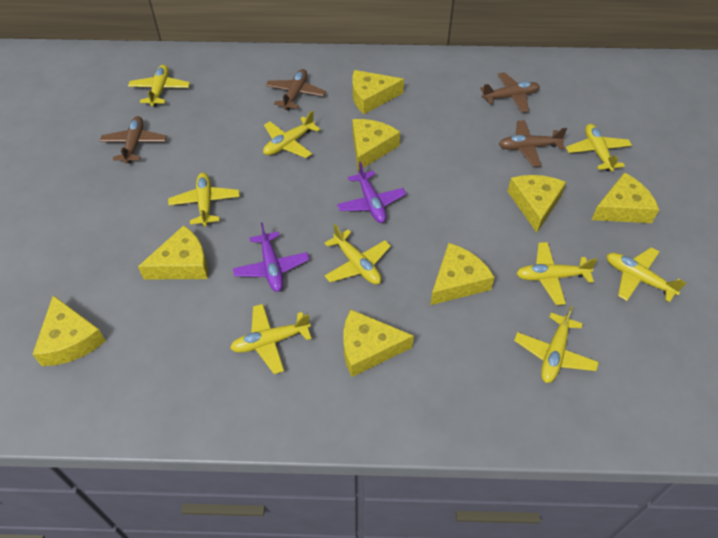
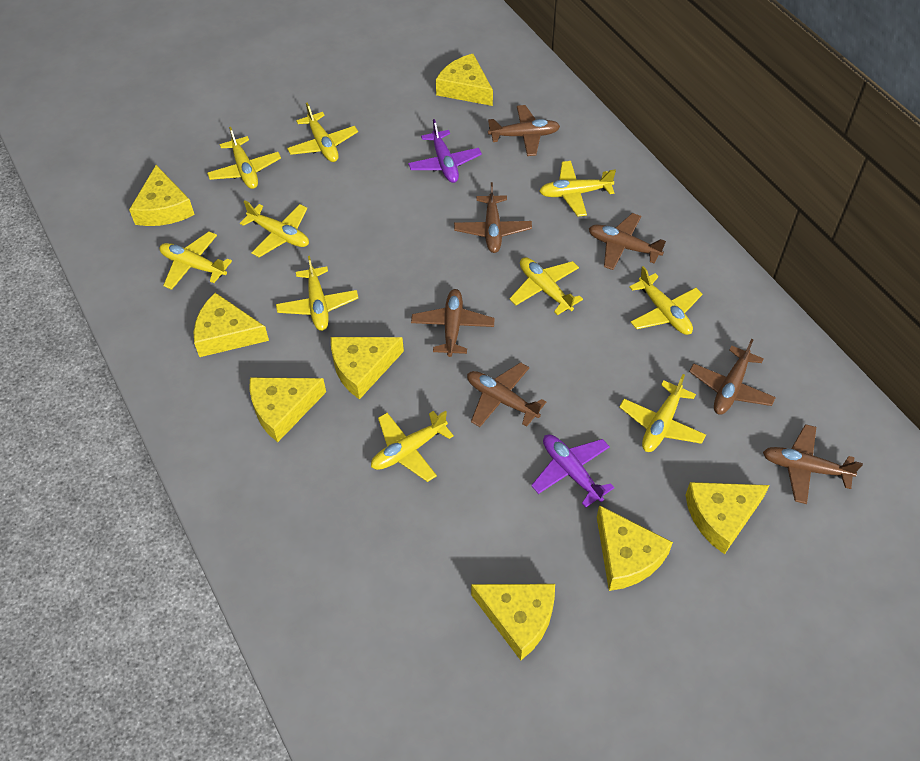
brown plane: [100,116,167,164] [266,69,326,110] [480,72,540,112] [499,120,567,167] = 4 -> [411,289,495,357] [454,182,532,253] [467,362,546,427] [488,105,560,156] [589,213,666,270] [689,339,776,415] [763,424,863,504] = 7
yellow plane: [128,65,190,106] [168,173,240,226] [230,304,312,374] [263,110,320,158] [324,224,391,284] [514,306,599,383] [516,242,598,305] [566,124,632,171] [607,247,686,302] = 9 -> [159,232,232,290] [207,127,281,189] [240,201,309,257] [276,256,358,331] [287,103,358,162] [371,411,454,482] [510,257,583,315] [539,161,616,217] [619,374,706,452] [629,266,702,335] = 10

